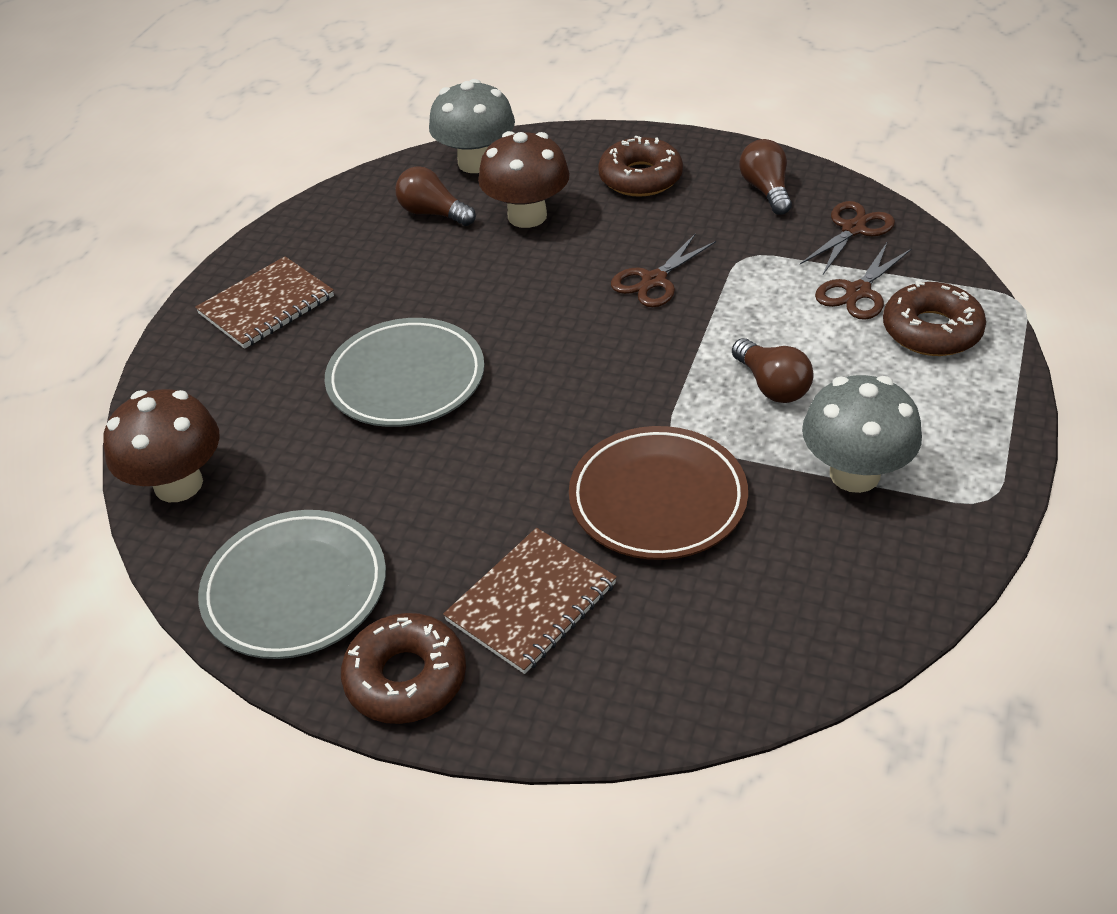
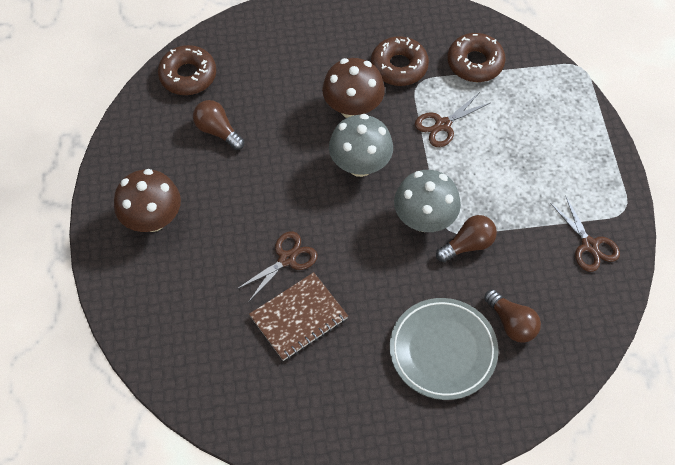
brown notebook: [195,256,334,349] [443,528,617,674] = 2 -> [249,272,348,361] = 1
brown plate: [569,426,748,560] = 1 -> none = 0
grey plate: [198,510,386,659] [325,318,484,427] = 2 -> [390,298,499,400] = 1

